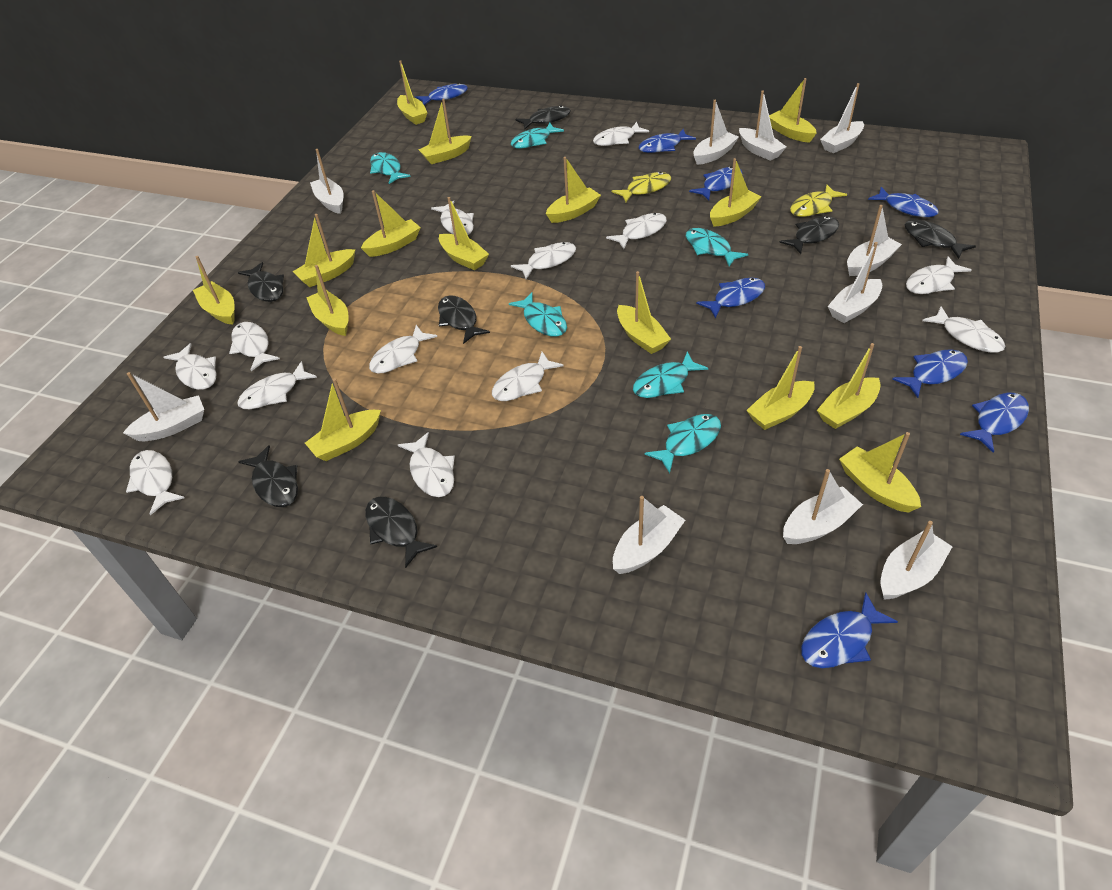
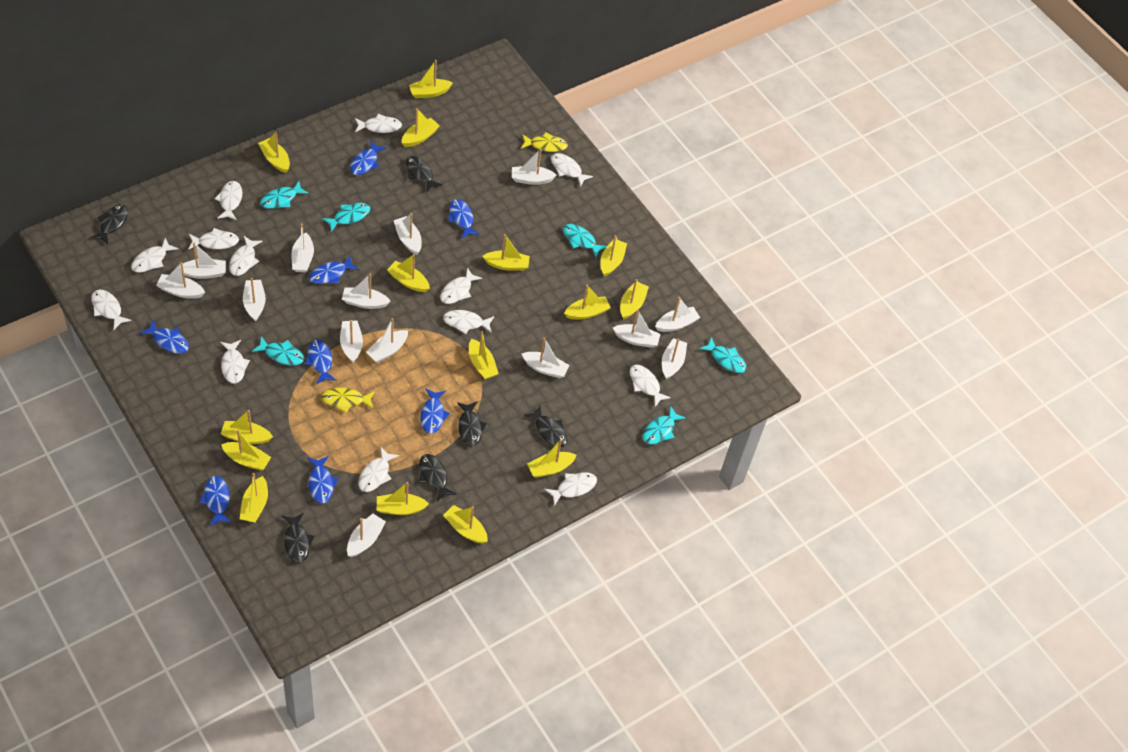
black fish: [238,262,284,302] [238,445,298,507] [365,497,437,568] [438,295,490,344] [515,106,571,130] [779,216,839,254] [904,220,976,259] = 7 -> [90,204,128,244] [282,513,314,563] [406,156,442,193] [419,454,456,501] [457,401,487,446] [524,406,568,447] = 6
white boat: [123,372,204,441] [310,149,344,214] [613,496,685,574] [693,100,739,165] [739,91,786,161] [783,469,863,544] [820,83,864,153] [827,242,882,323] [847,205,902,276] [880,521,953,600] = 10 -> [156,262,205,299] [180,243,226,279] [243,278,266,321] [291,223,314,273] [340,320,363,363] [342,273,391,309] [347,514,386,557] [366,318,408,363] [394,213,422,255] [512,149,557,185] [522,338,570,378] [613,309,660,348] [655,297,700,332] [662,338,687,379] = 14

